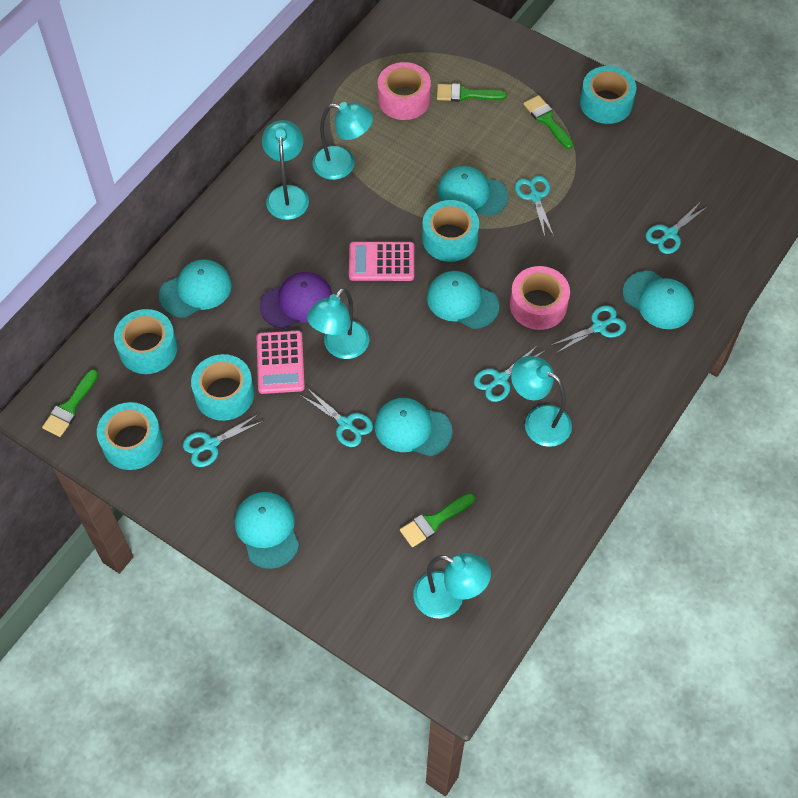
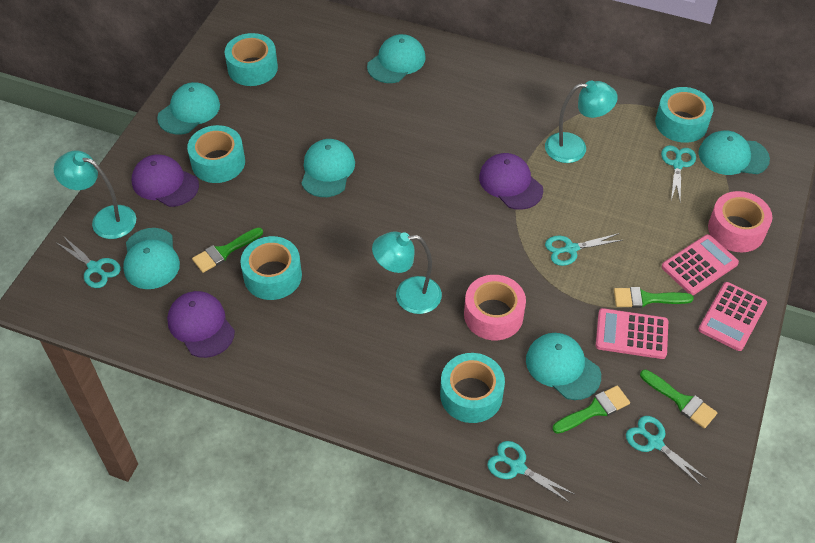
pink calculator: [257,330,305,394] [349,242,414,281] = 2 -> [596,308,668,359] [662,234,739,295] [698,282,767,351] = 3
purple cap: [260,272,332,329] = 1 -> [132,154,199,207] [167,291,235,358] [479,153,543,210] = 3
turquoise lamp: [262,120,309,220] [307,288,369,359] [312,102,373,180] [413,553,491,618] [511,356,572,447] = 5 -> [54,150,136,239] [372,231,442,314] [545,80,618,163] = 3
turquoise scissors: [183,414,264,467] [300,387,373,447] [474,345,545,402] [515,176,554,237] [550,305,626,353] [646,202,708,254] = 6 -> [57,236,121,288] [487,441,574,503] [545,233,623,266] [626,416,707,486] [661,145,696,200] = 5

